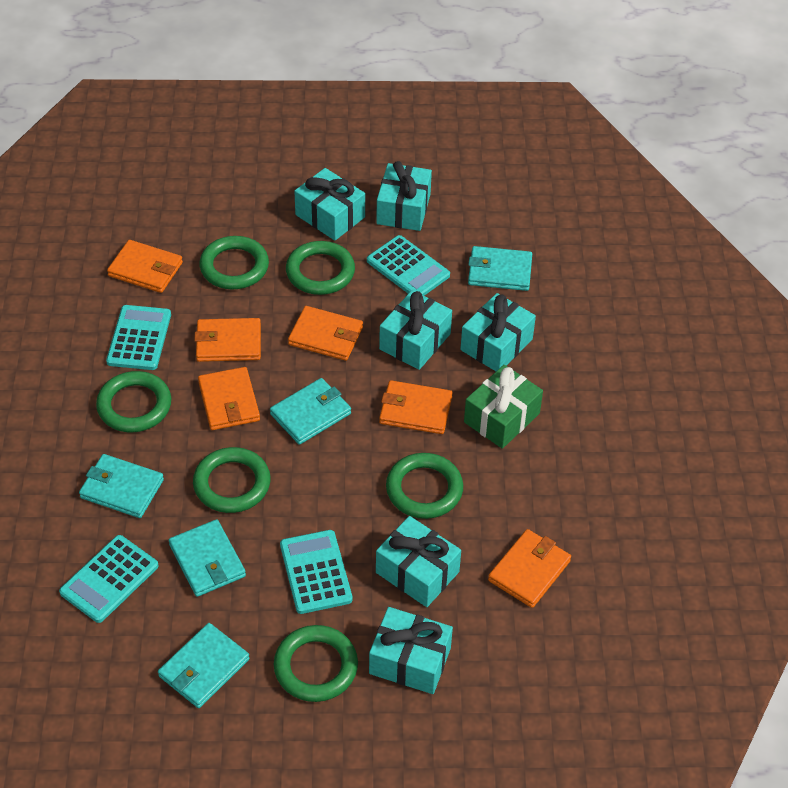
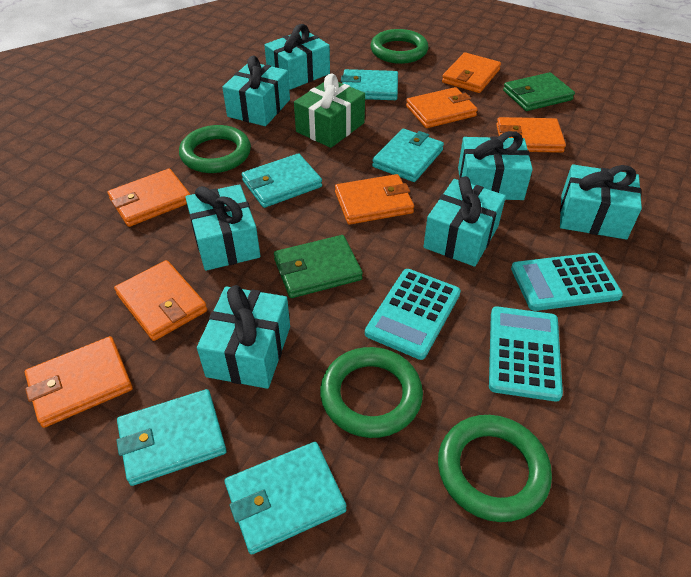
green ring: [96,371,171,432] [193,447,271,513] [199,236,269,290] [274,625,358,702] [286,241,355,295] [386,453,463,519] = 6 -> [179,125,251,173] [320,347,423,438] [370,29,428,64] [438,415,552,522] = 4
green wallet: none = 0 -> [274,235,363,298] [503,72,575,111] = 2
orange wallet: [107,240,183,293] [194,318,261,362] [198,367,260,430] [288,306,363,361] [379,380,453,434] [488,529,571,608] = 6 -> [25,336,133,428] [108,169,191,227] [114,260,207,341] [335,174,414,225] [406,87,478,128] [442,52,501,93] [496,117,566,153] = 7
turquoise calculator: [59,535,159,623] [106,305,171,370] [280,530,353,614] [367,235,450,296] = 4 -> [365,269,461,360] [489,306,563,402] [511,253,623,311] = 3
turquoise gift: [294,168,365,240] [369,607,453,694] [376,161,432,231] [376,516,461,607] [379,290,452,370] [460,293,536,371] = 6 -> [185,184,260,271] [197,285,290,389] [222,56,290,126] [264,24,330,90] [423,176,506,267] [458,131,533,200] [560,164,642,239] = 7

